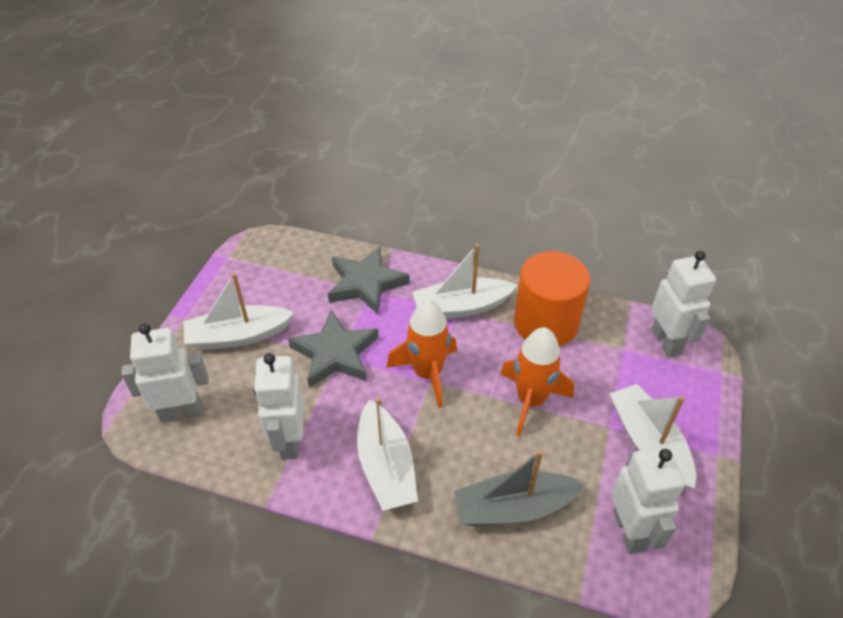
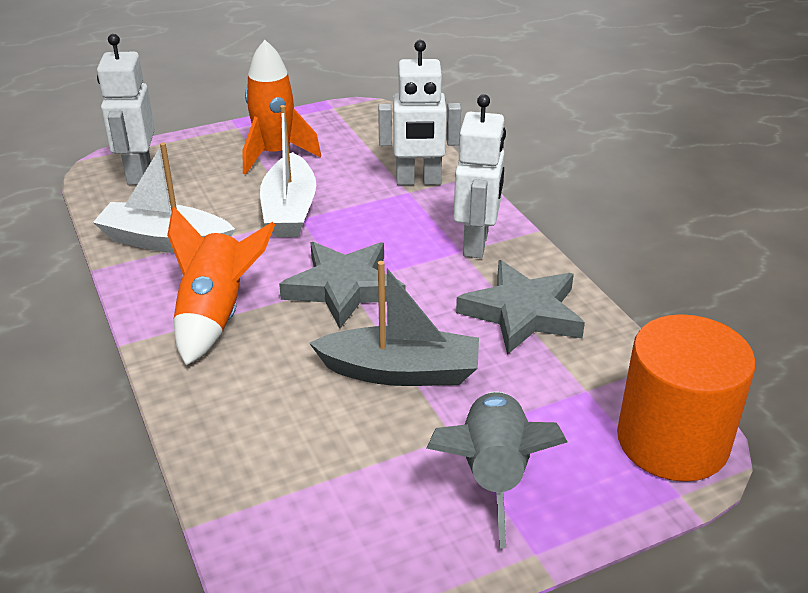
grey rocket: none = 0 -> [427,391,568,548] = 1
white boat: [183,273,294,350] [357,397,418,511] [413,244,517,319] [610,384,696,489] = 4 -> [93,142,235,253] [260,105,316,237] = 2
white robot: [121,323,209,423] [253,353,304,460] [611,447,685,554] [651,251,716,357] = 4 -> [97,34,155,185] [378,40,461,185] [454,94,506,258] = 3

